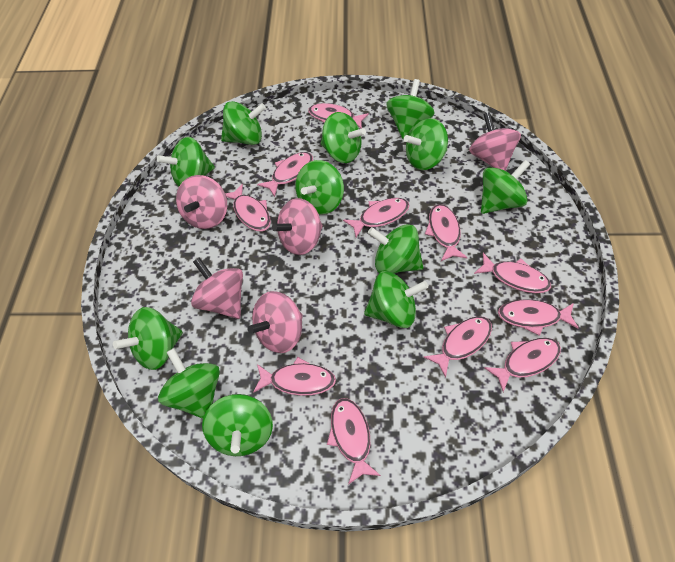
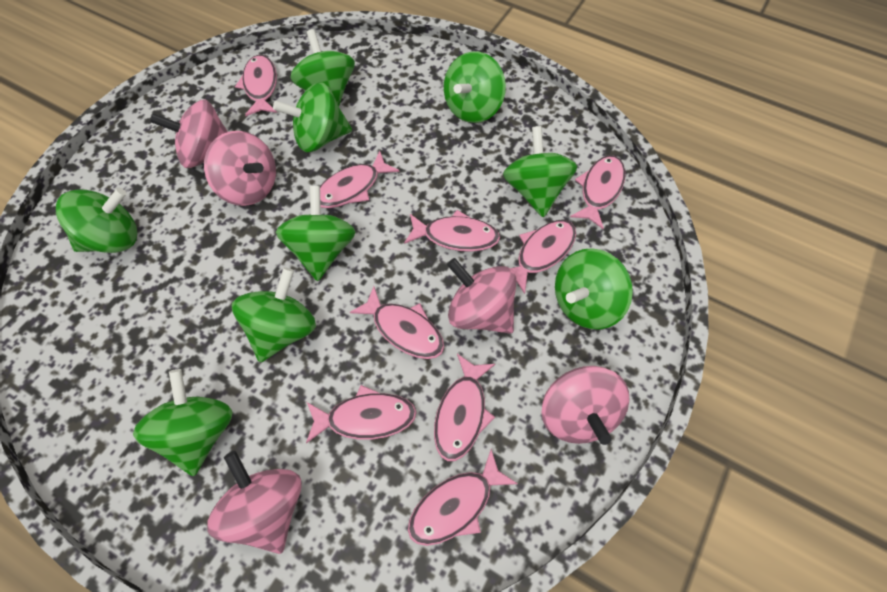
green spinning top: [113,307,183,370] [157,137,215,186] [158,348,220,419] [202,394,273,456] [221,101,266,145] [295,160,344,215] [321,112,366,163] [364,271,428,328] [368,224,424,273] [386,79,435,139] [404,118,448,170] [481,160,530,214] = 12 -> [56,187,137,253] [133,369,232,476] [232,267,316,362] [273,83,352,152] [276,186,355,281] [290,29,355,106] [444,51,506,123] [503,126,577,217] [555,248,633,329] = 9
pink fish: [225,184,271,232] [253,357,336,396] [257,152,313,197] [308,103,369,129] [327,398,381,485] [343,198,409,237] [424,316,492,378] [425,204,468,261] [474,253,551,293] [484,338,561,392] [498,299,579,336] = 11 -> [235,55,277,116] [306,385,417,443] [320,151,399,208] [350,286,444,359] [404,210,500,252] [408,449,518,546] [434,354,495,461] [511,220,576,294] [570,155,625,229] = 9

